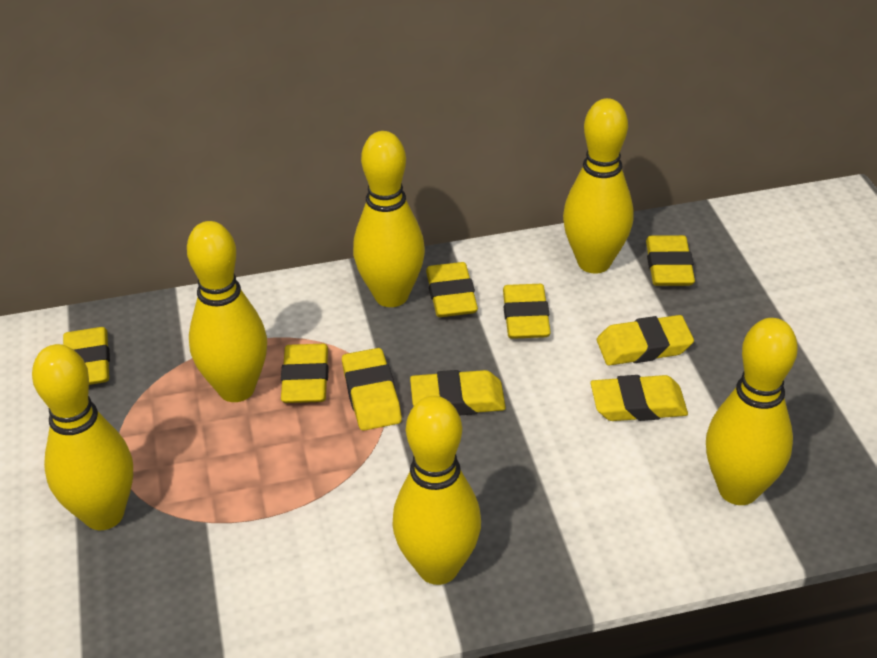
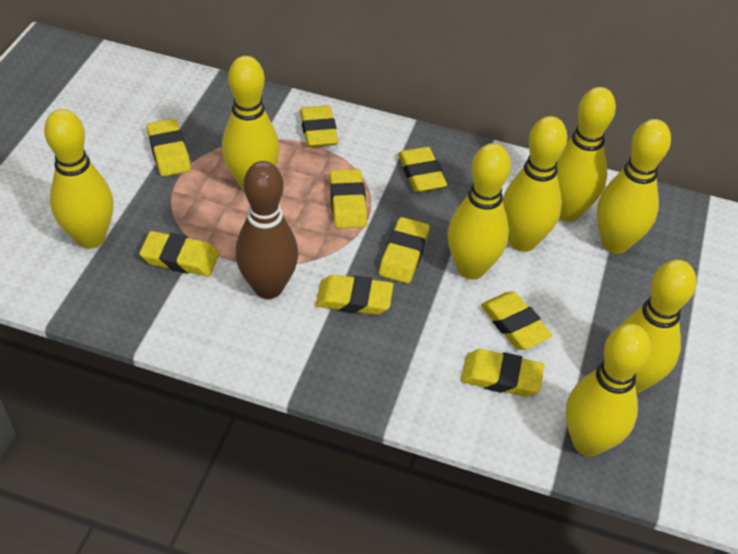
brown bowling pin: none = 0 -> [235,161,298,299] = 1
yellow bowling pin: [32,344,133,530] [187,221,267,402] [353,131,425,307] [392,396,481,585] [563,98,633,273] [706,318,798,505] = 6 -> [44,109,113,249] [222,56,280,190] [447,143,511,279] [502,116,567,252] [557,87,616,222] [566,324,651,456] [597,119,671,254] [620,260,696,393] = 8

